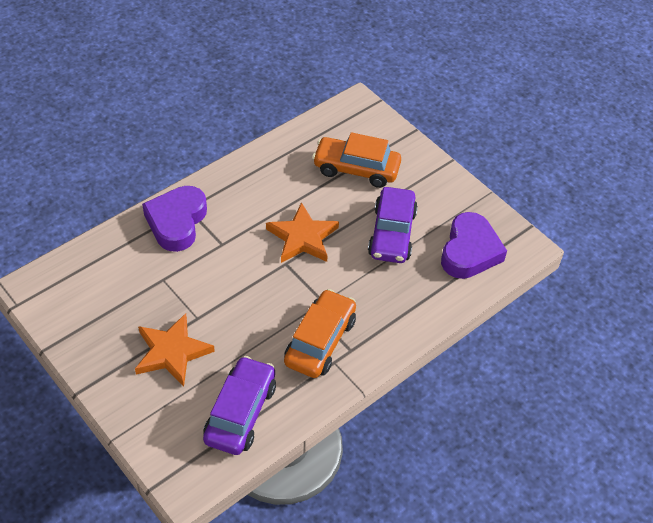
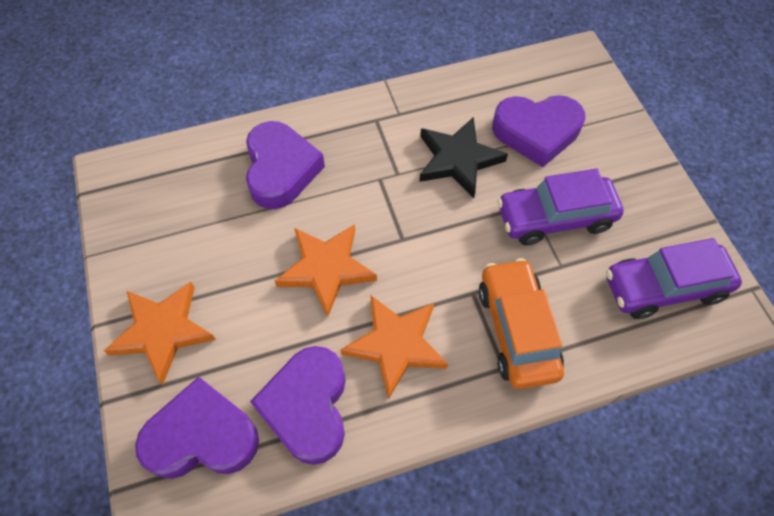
black star: none = 0 -> [419,117,508,198] = 1
orange car: [284,289,356,378] [312,132,401,188] = 2 -> [478,258,564,389] = 1
orange star: [135,313,215,387] [266,202,339,263] = 2 -> [104,282,216,384] [275,224,377,317] [341,295,448,400] = 3
purple heart: [142,186,207,252] [441,212,507,279] = 2 -> [135,377,259,479] [246,121,325,209] [250,346,346,465] [492,95,585,167] = 4

